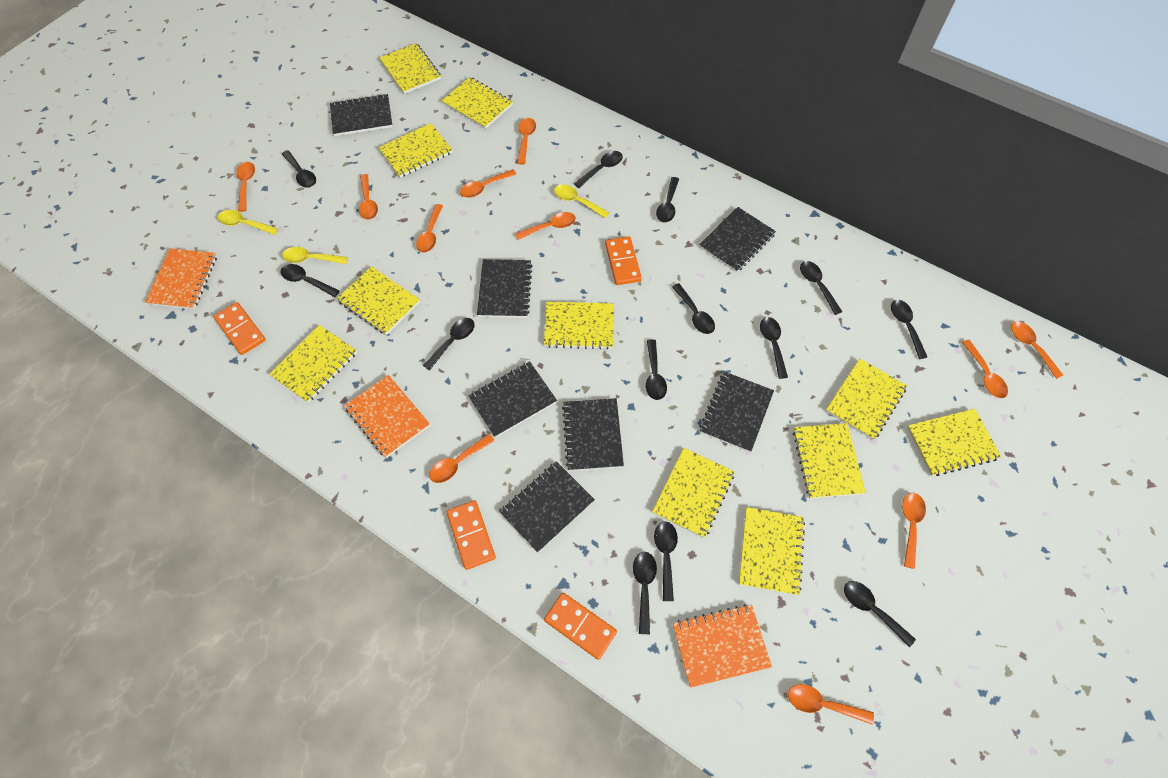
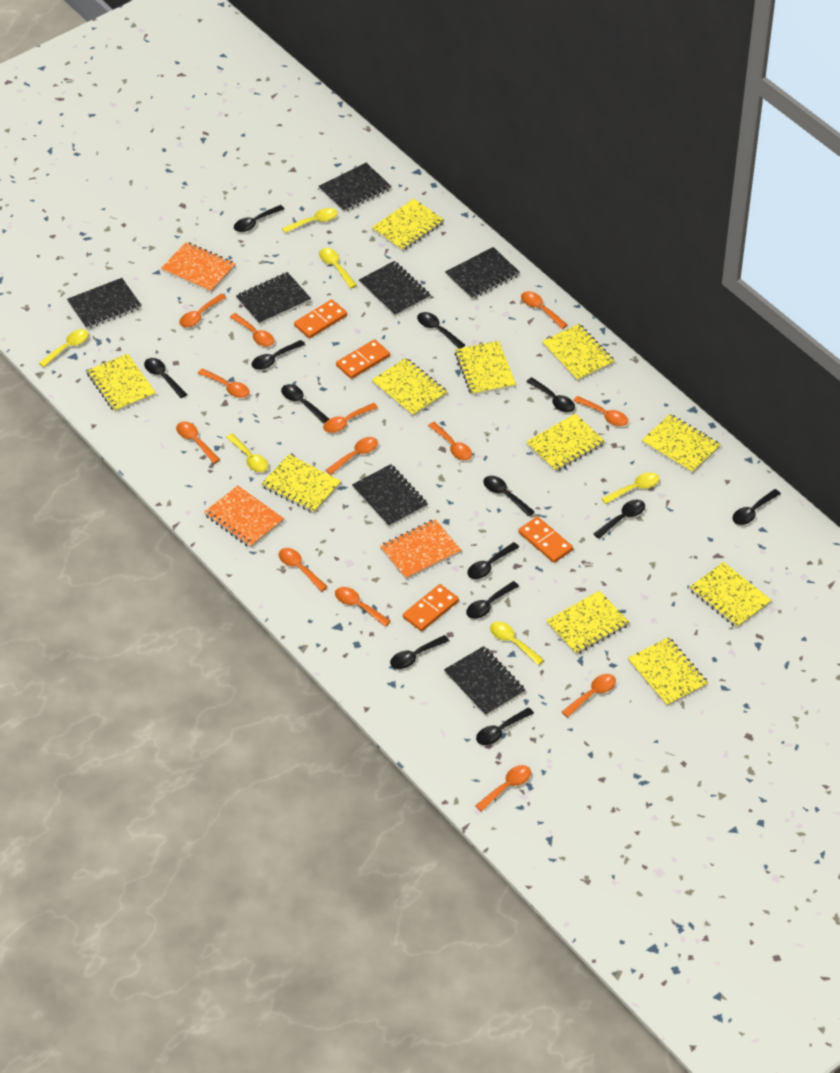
orange spoon: [236,162,255,212] [359,174,378,220] [416,204,443,253] [429,434,495,483] [460,169,517,198] [515,212,576,240] [517,118,536,165] [788,684,874,724] [902,493,926,569] [962,340,1008,398] [1011,321,1063,379] = 11 -> [176,421,220,464] [179,294,226,327] [198,368,250,398] [230,313,274,347] [279,548,327,592] [323,403,378,433] [326,437,378,475] [335,587,391,627] [428,422,472,460] [475,765,531,812] [521,291,568,329] [562,674,616,717] [573,396,628,426] = 13
yellow spoon: [218,210,278,235] [282,247,348,264] [554,184,609,218] = 3 -> [39,329,89,367] [226,434,268,472] [282,208,338,233] [319,248,357,288] [490,621,544,665] [601,472,660,504] = 6

